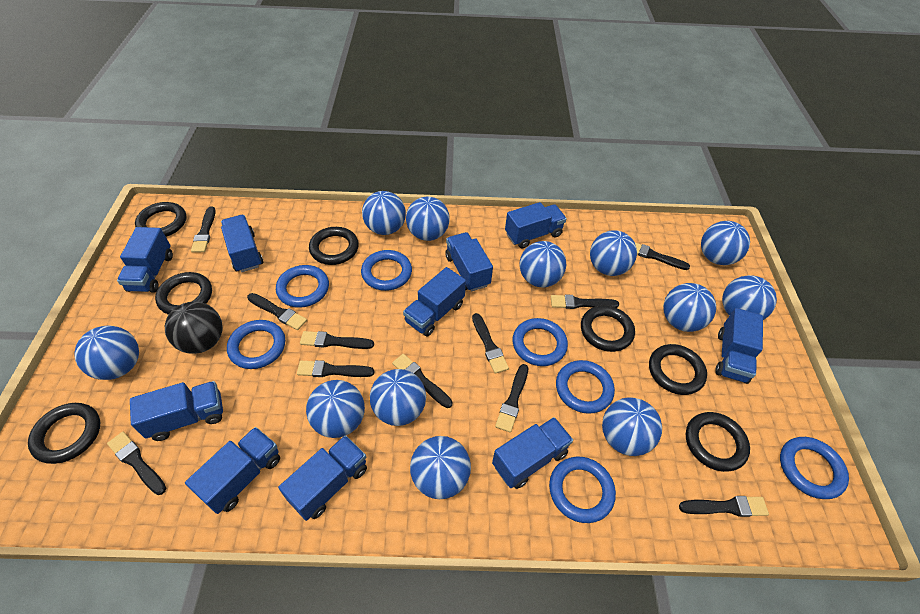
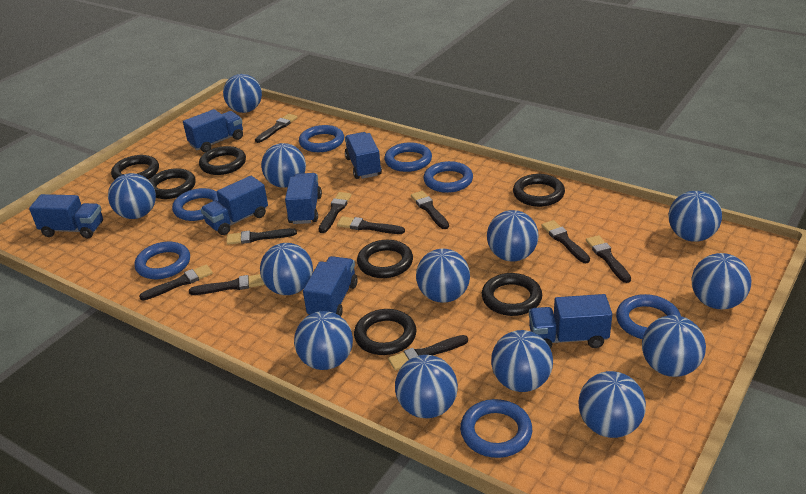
black ball: [165,302,223,354] = 1 -> none = 0
black brush: [107,432,166,495] [191,207,216,253] [247,293,307,330] [297,360,375,377] [300,331,374,349] [392,354,453,408] [472,313,509,374] [495,364,528,432] [551,294,619,309] [635,243,690,270] [679,496,769,517] = 11 -> [139,264,213,301] [189,274,264,295] [226,228,297,245] [255,114,297,143] [319,192,351,233] [337,216,405,234] [388,335,468,371] [411,191,449,229] [542,220,590,263] [586,235,631,283] = 10
blue ball: [74,326,139,380] [306,380,365,438] [362,191,406,235] [370,369,426,426] [406,197,450,241] [410,436,471,499] [520,241,566,288] [590,230,637,276] [602,398,662,456] [663,283,716,332] [701,221,750,265] [722,275,777,320] = 12 -> [108,173,156,219] [223,74,262,113] [260,243,313,295] [261,143,306,188] [294,311,353,370] [395,355,458,418] [416,248,470,303] [487,210,538,262] [491,330,553,392] [579,371,646,438] [642,315,706,377] [669,191,722,242] [692,253,751,309] = 13
blue truck: [117,227,173,293] [130,381,223,441] [185,427,280,514] [221,215,263,272] [278,435,367,521] [403,267,466,337] [445,232,493,291] [492,417,573,489] [505,202,567,248] [715,308,763,384] = 10 -> [29,194,103,239] [183,109,243,152] [201,176,268,235] [285,173,322,224] [303,256,358,316] [345,132,382,179] [529,294,612,349] = 7

